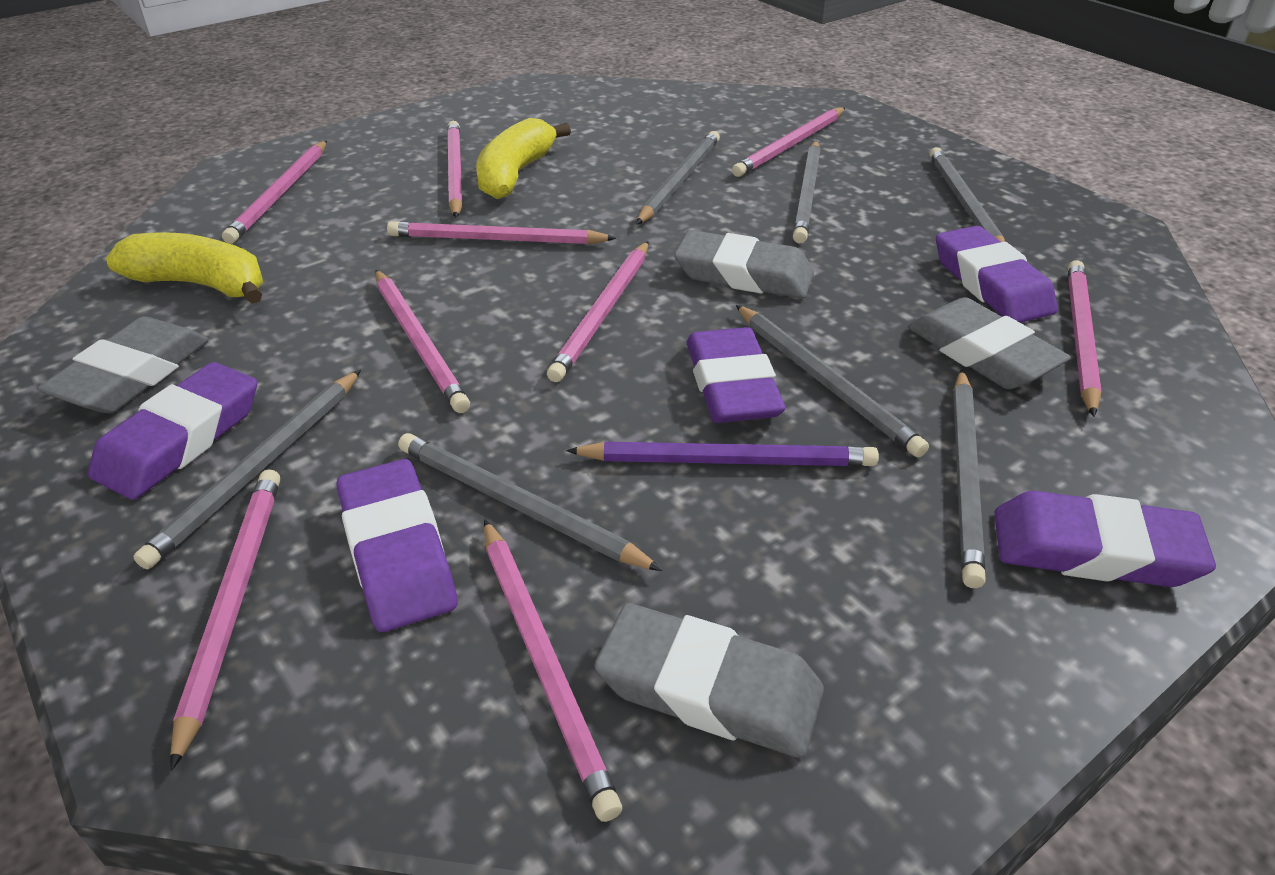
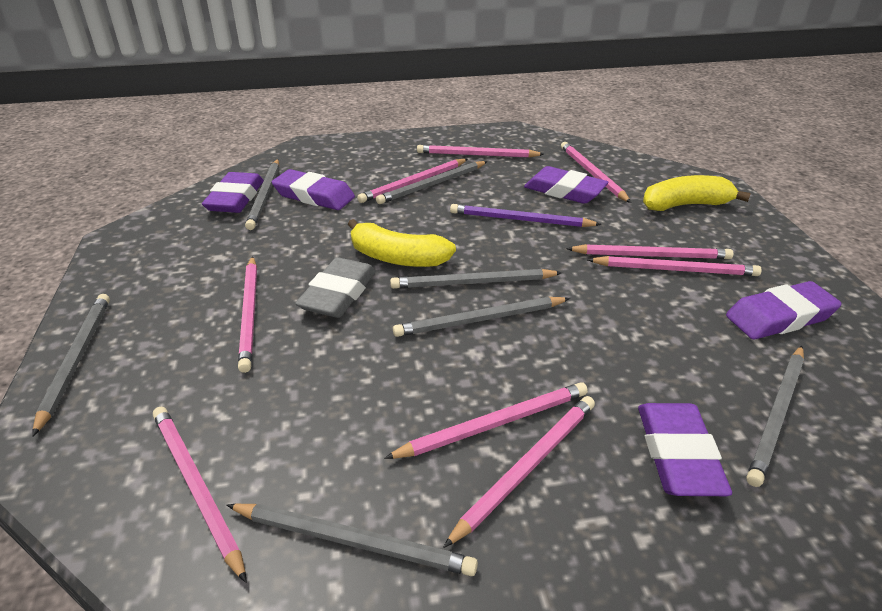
grey eraser: [37,316,209,413] [594,603,824,758] [674,230,814,299] [908,297,1071,389] = 4 -> [295,257,376,318] = 1

